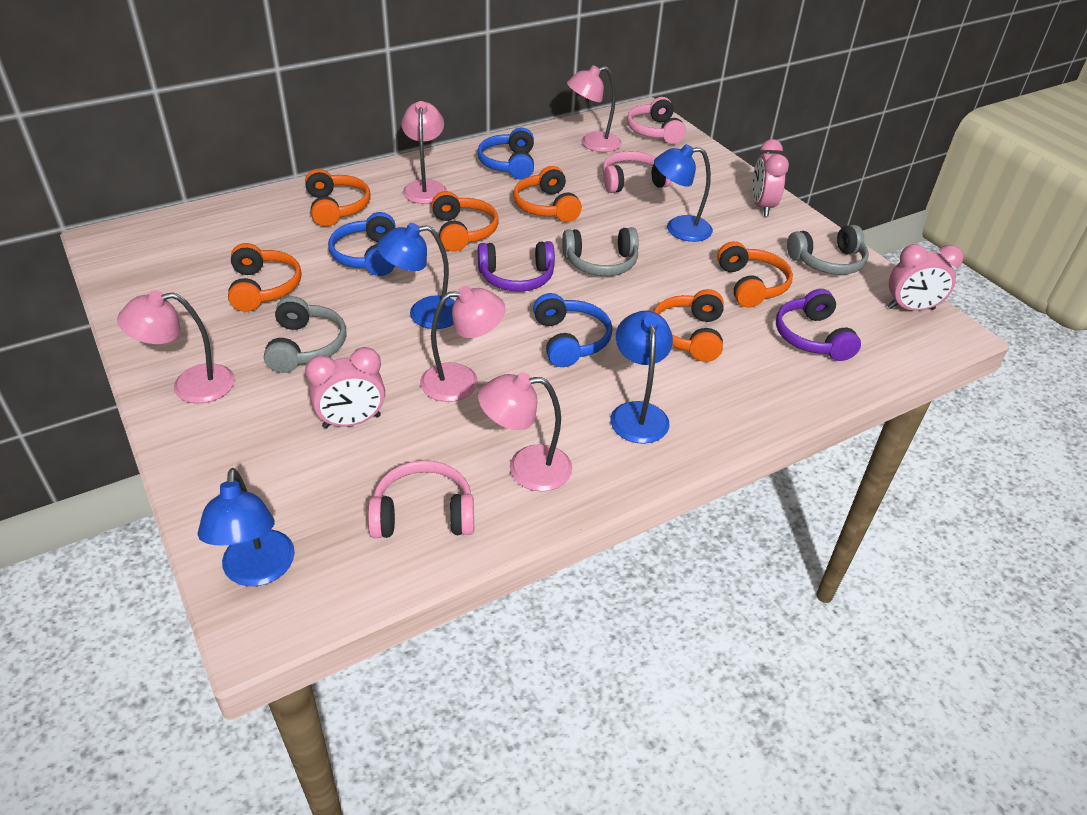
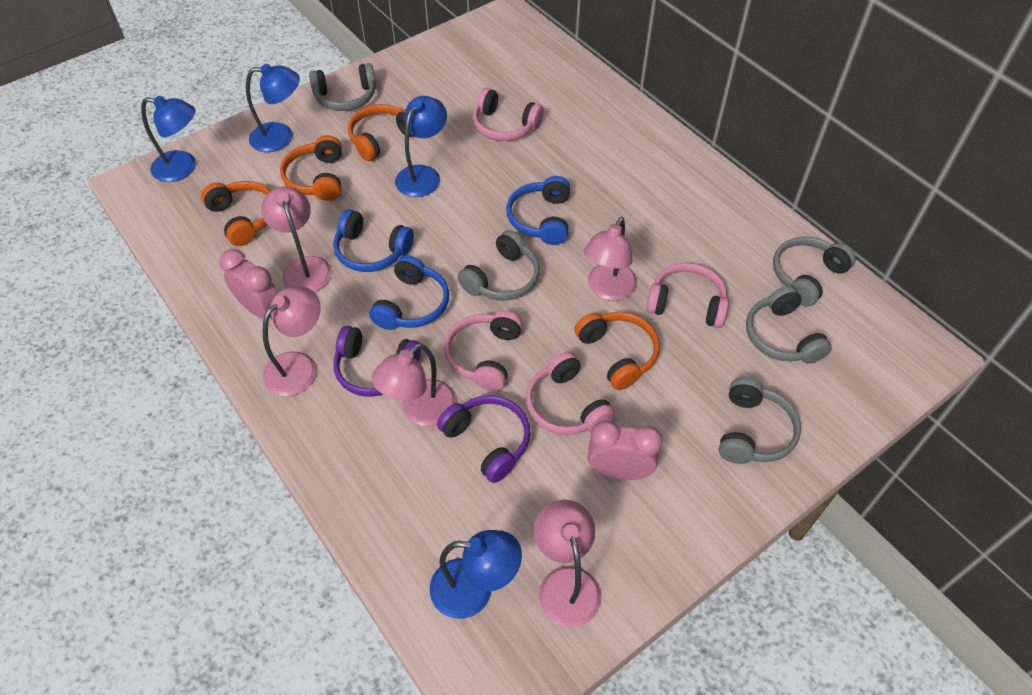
grey headphones: [264,296,347,373] [562,227,639,276] [787,225,869,275] = 3 -> [309,63,376,111] [457,230,540,301] [719,377,801,464] [746,286,832,364] [773,236,856,307] = 5
orange headphones: [228,243,302,312] [305,169,370,227] [432,191,499,251] [513,166,582,222] [653,289,724,362] [717,241,793,307] = 6 -> [201,181,271,246] [280,135,342,201] [348,104,413,161] [574,312,660,390] = 4
pink clock: [305,347,385,429] [752,139,789,216] [887,244,963,311] = 3 -> [220,249,278,319] [588,421,663,480] = 2
pink headphones: [368,460,474,538] [602,151,672,193] [627,97,686,144] = 3 -> [444,310,523,391] [473,88,544,141] [526,351,616,435] [646,263,729,328] = 4

